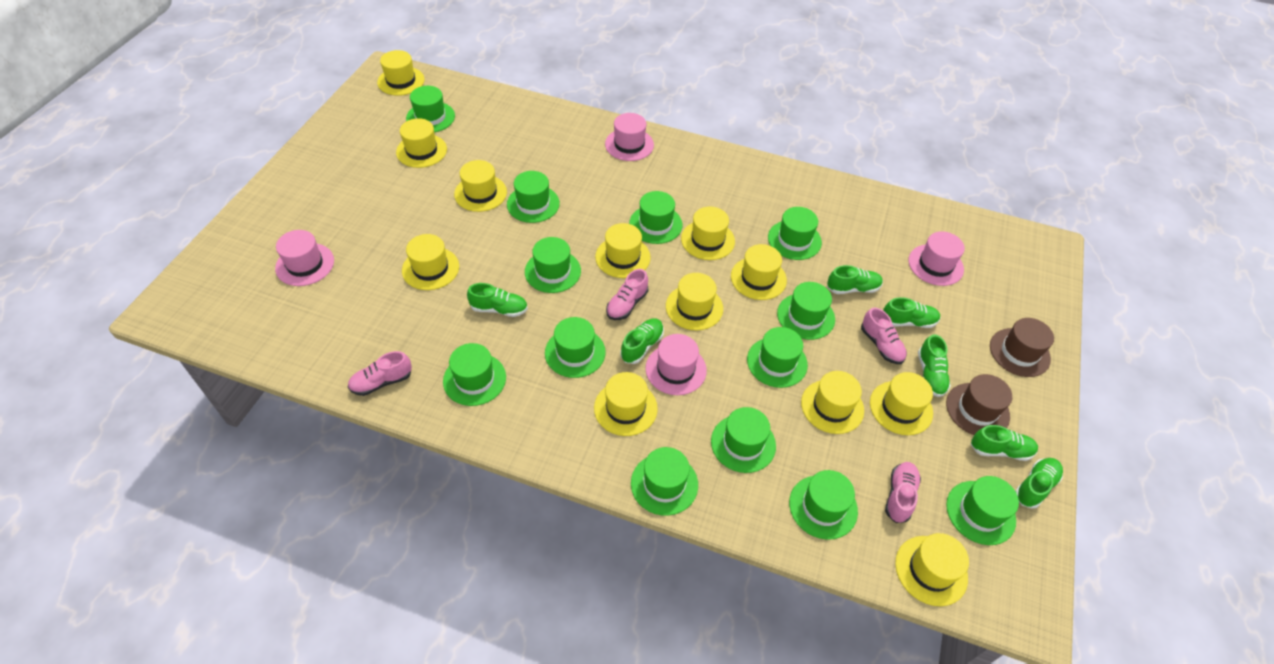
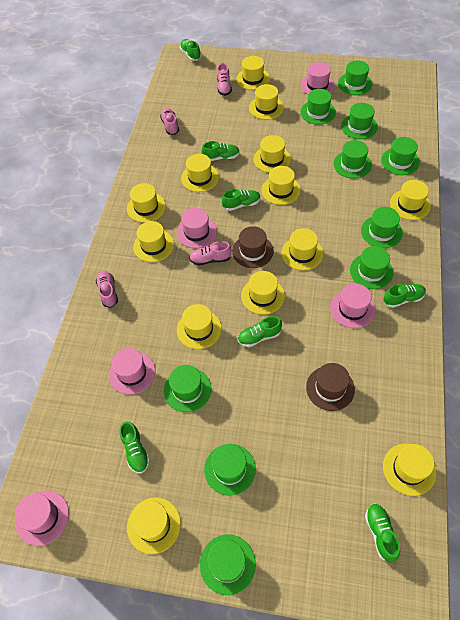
green hat: [406,86,455,132] [443,343,506,406] [507,171,560,223] [525,237,581,293] [545,317,606,378] [629,191,682,244] [631,447,698,516] [711,407,776,473] [747,327,808,388] [768,207,822,260] [777,282,835,340] [789,470,858,540] [946,476,1019,545] = 13 -> [164,365,211,412] [200,534,256,595] [204,444,256,496] [300,89,336,125] [333,140,372,179] [338,60,372,95] [341,103,378,139] [350,246,393,289] [361,207,403,248] [381,137,420,175] = 10
pink hat: [275,230,334,286] [605,113,654,161] [645,334,707,395] [909,231,965,286] = 4 -> [15,490,69,546] [109,348,155,395] [177,208,217,248] [301,62,335,94] [330,284,376,328] = 5
yellow hat: [377,50,424,96] [396,118,447,168] [402,234,459,290] [454,160,507,212] [594,372,658,436] [595,223,651,278] [666,273,723,330] [681,207,735,260] [731,244,787,300] [801,371,864,434] [870,372,933,435] [895,533,969,606] = 12 -> [127,183,166,223] [127,497,181,554] [133,221,174,262] [177,304,222,349] [181,154,219,192] [236,56,270,90] [241,271,285,315] [249,84,284,120] [254,135,291,173] [262,166,301,205] [281,228,323,270] [383,444,437,496] [390,180,431,220] = 13

